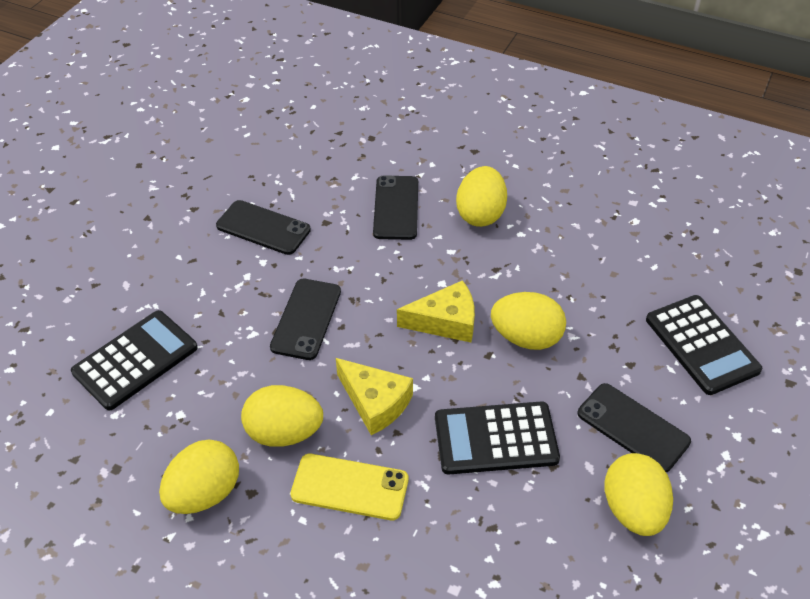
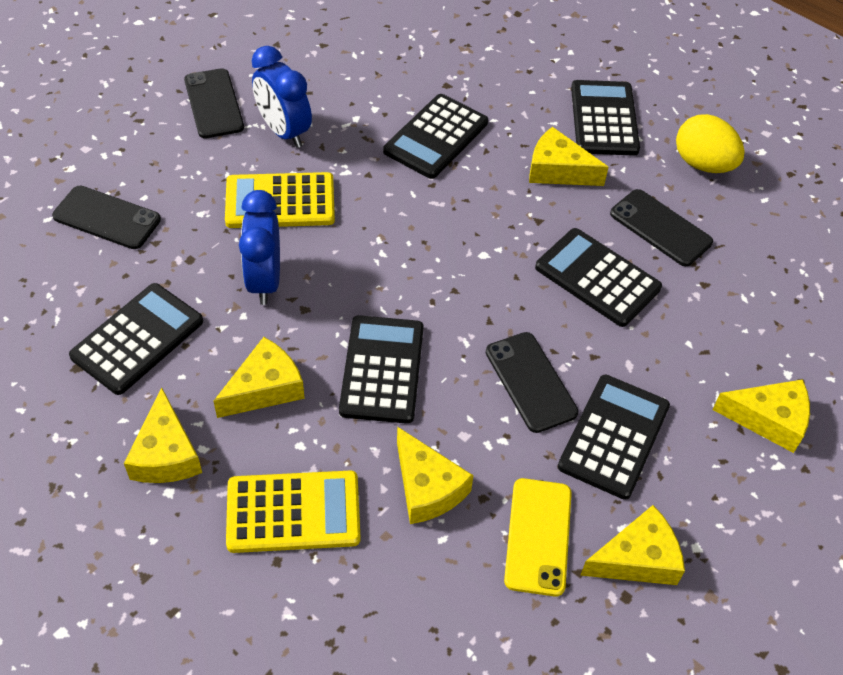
black calculator: [71,310,198,411] [435,401,560,475] [646,295,763,395] = 3 -> [69,283,203,395] [339,315,424,424] [383,94,488,179] [535,228,662,327] [558,375,670,500] [571,80,640,156] = 6
blue clock: none = 0 -> [239,190,280,305] [252,46,312,148] = 2
yellow calculator: none = 0 -> [225,172,335,228] [226,471,361,553] = 2
yellow cheese: [336,358,413,435] [397,280,475,342] = 2 -> [124,387,202,483] [214,337,305,418] [397,427,474,524] [529,127,609,186] [581,505,685,585] [712,379,810,453] = 6
yellow egg: [159,440,239,514] [241,385,323,447] [456,166,507,227] [491,292,566,350] [604,453,673,536] = 5 -> [676,114,744,173] = 1

